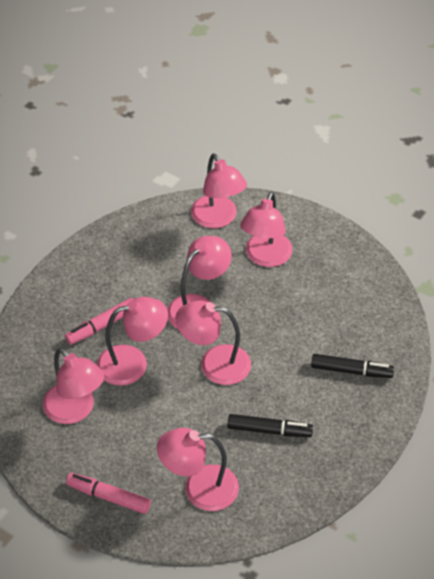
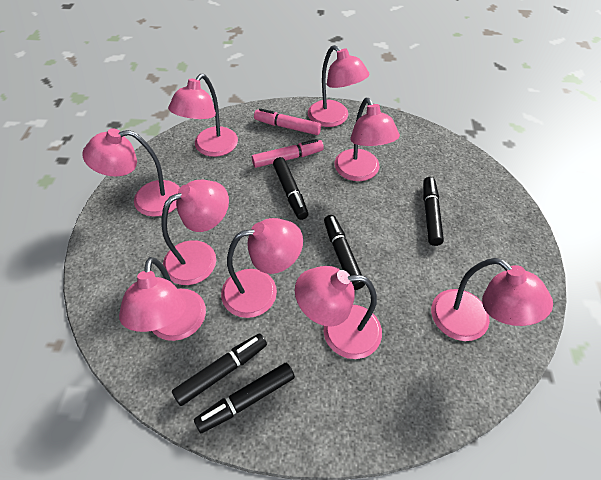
black marker: [227,414,313,437] [311,354,394,378] = 2 -> [172,333,267,406] [194,363,295,433] [273,157,309,220] [324,215,365,290] [423,177,444,246] = 5
pink lamp: [43,348,104,424] [97,297,168,386] [157,428,239,511] [167,236,232,329] [175,301,251,385] [191,153,247,228] [240,192,293,267] = 7 -> [82,128,180,217] [119,257,206,341] [162,180,229,285] [168,74,238,157] [221,218,303,318] [295,266,382,359] [308,45,369,127] [335,98,400,181] [431,258,553,341] = 9

